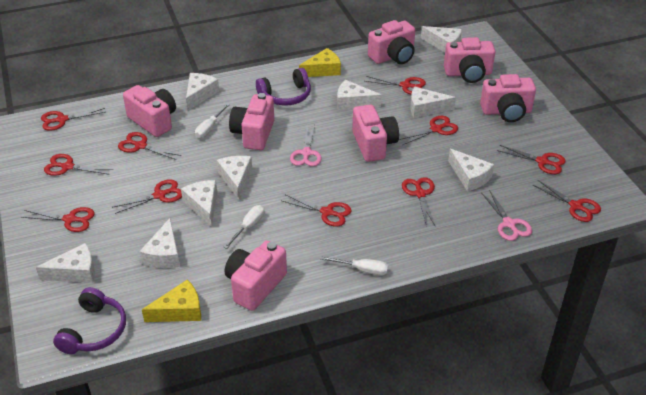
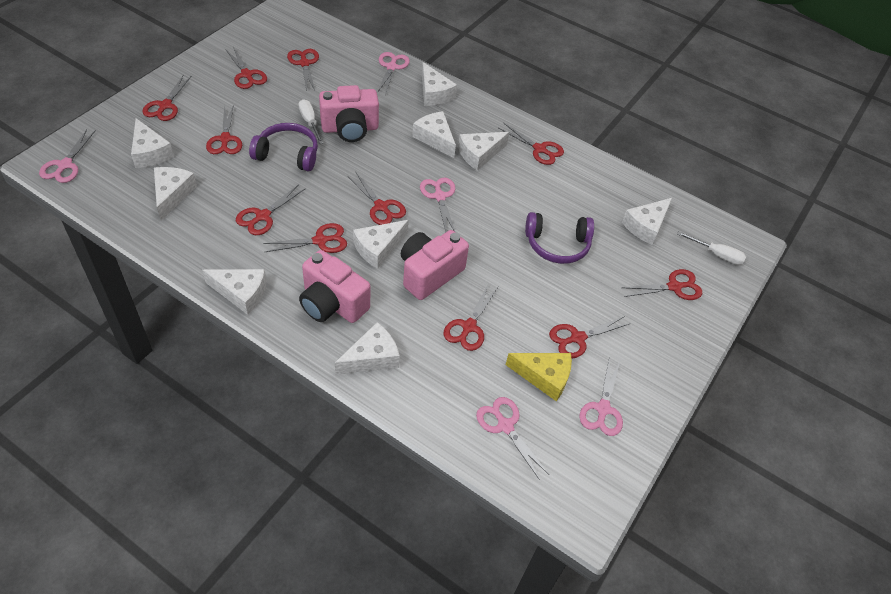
pink camera: [123,85,176,137] [225,241,287,311] [229,93,274,150] [352,105,399,162] [368,20,415,64] [444,37,496,83] [480,74,536,122] = 7 -> [299,250,370,323] [319,85,379,142] [401,230,469,300] = 3
pink scissors: [290,125,322,166] [481,190,532,241] = 2 -> [39,129,95,183] [377,52,410,95] [420,177,455,231] [476,397,549,480] [579,357,623,436] = 5
white screwdriver: [195,104,230,138] [223,205,264,249] [320,256,388,275] = 3 -> [298,99,323,144] [677,231,746,265] = 2
yellow cheese: [142,280,201,322] [299,48,341,77] = 2 -> [506,353,572,401] = 1

